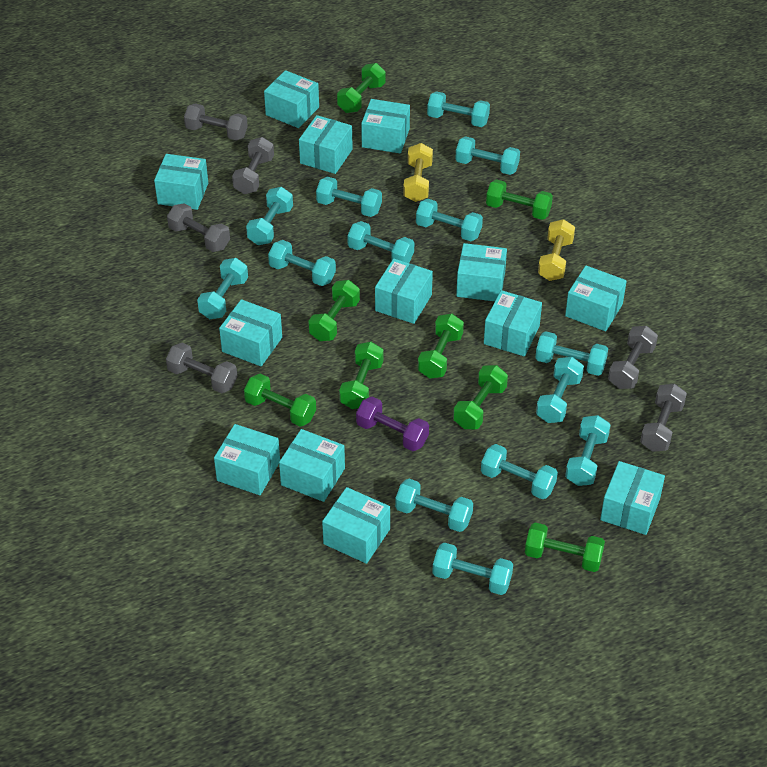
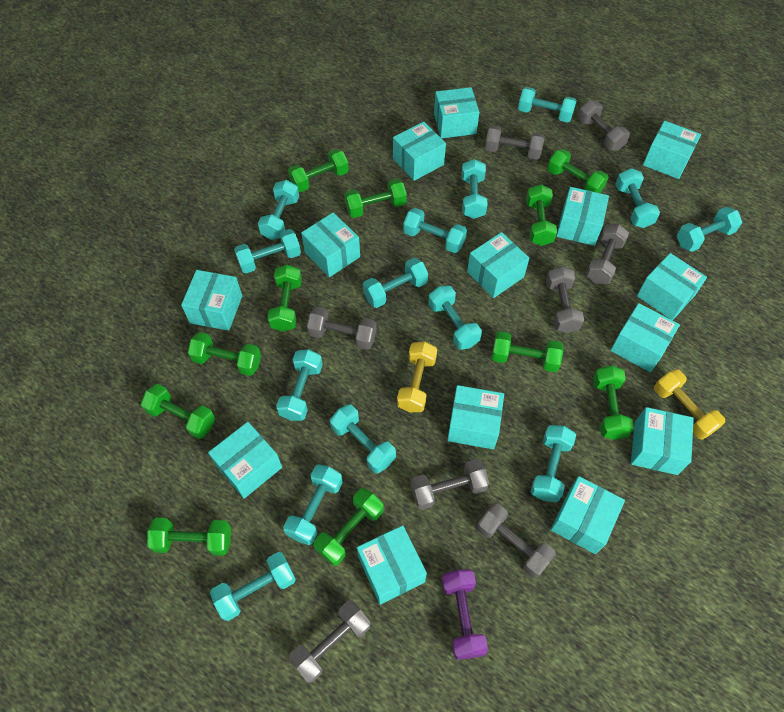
green dumbbell: [244,374,316,427] [308,280,360,341] [337,63,386,113] [339,342,384,409] [418,314,464,379] [453,365,508,429] [486,179,553,220] [525,523,605,572] = 8 -> [140,384,215,439] [147,518,231,556] [188,332,261,376] [267,265,302,332] [288,149,349,192] [313,488,384,566] [344,179,407,218] [492,331,563,372] [526,184,557,246] [547,149,609,193] [593,365,634,440] = 11
grey dumbbell: [166,343,237,393] [167,203,230,252] [184,103,248,140] [232,137,274,194] [608,326,658,389] [640,384,687,452] = 6 -> [289,600,371,683] [307,307,377,350] [410,459,489,510] [477,504,556,578] [485,125,545,160] [546,266,584,333] [578,100,630,151] [586,224,629,284] = 8
turquoise box: [154,154,208,210] [214,424,280,495] [219,299,282,366] [264,70,319,128] [279,429,345,502] [299,115,353,174] [322,487,390,564] [361,99,410,154] [375,259,433,324] [456,243,507,301] [484,290,542,356] [565,265,627,331] [600,461,665,535] = 13 -> [181,270,242,331] [208,422,282,499] [301,212,360,277] [357,525,427,605] [393,122,446,181] [434,87,479,138] [447,385,504,449] [467,232,529,298] [551,476,625,554] [556,187,609,246] [610,303,680,372] [631,407,694,475] [637,253,707,320] [643,121,701,179] = 14

